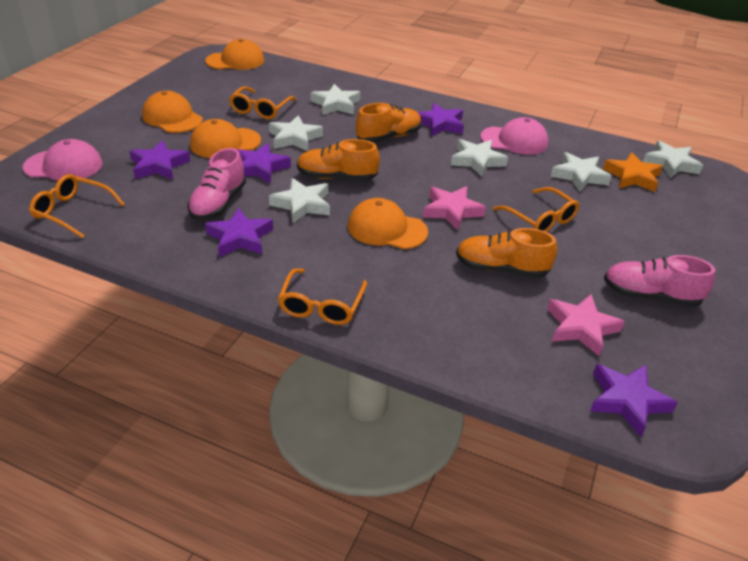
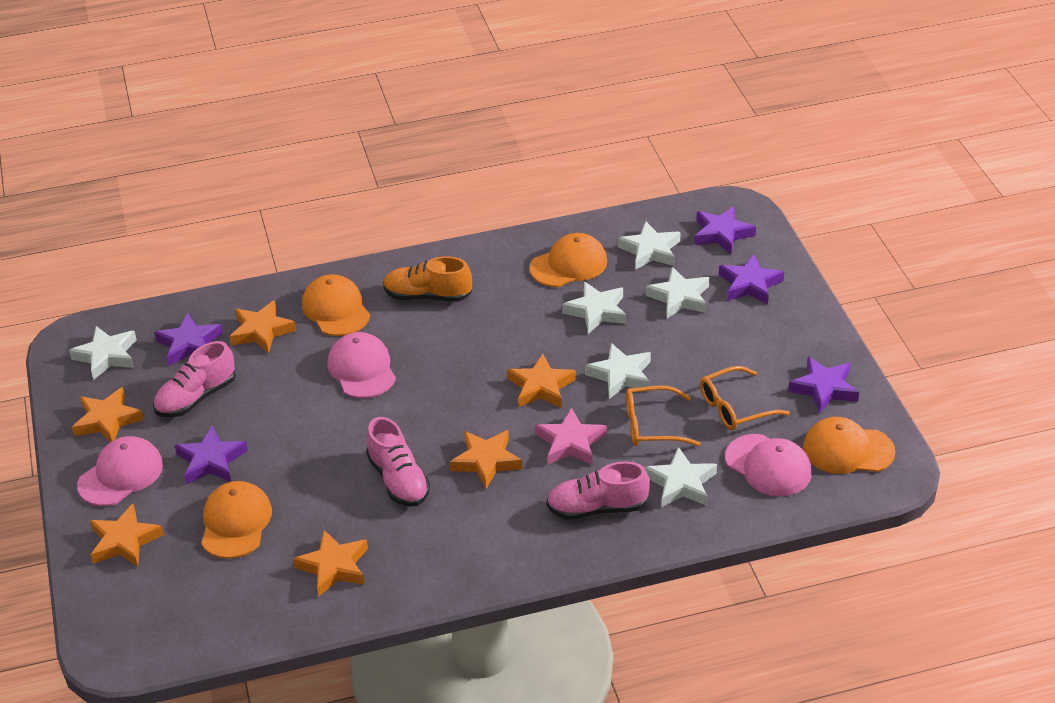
orange glasses: [29,174,125,239] [229,86,296,119] [278,269,367,325] [493,187,579,232] = 4 -> [626,386,701,446] [700,366,790,430] = 2
orange shoe: [297,139,380,181] [356,103,422,143] [456,228,557,278] = 3 -> [383,256,472,302] = 1
orange star: [603,152,663,192] = 1 -> [72,387,144,442] [90,504,164,567] [229,300,296,354] [293,530,368,596] [450,430,522,489] [507,353,576,408] = 6
pink cap: [22,139,103,181] [480,117,548,155] = 2 -> [77,436,163,506] [327,332,396,398] [725,434,812,496] = 3
pink shoe: [187,148,246,220] [604,255,715,307] = 2 -> [153,341,236,417] [366,417,430,507] [546,461,650,520] = 3
pink star: [423,186,486,230] [547,294,625,357] = 2 -> [535,407,607,465] = 1

